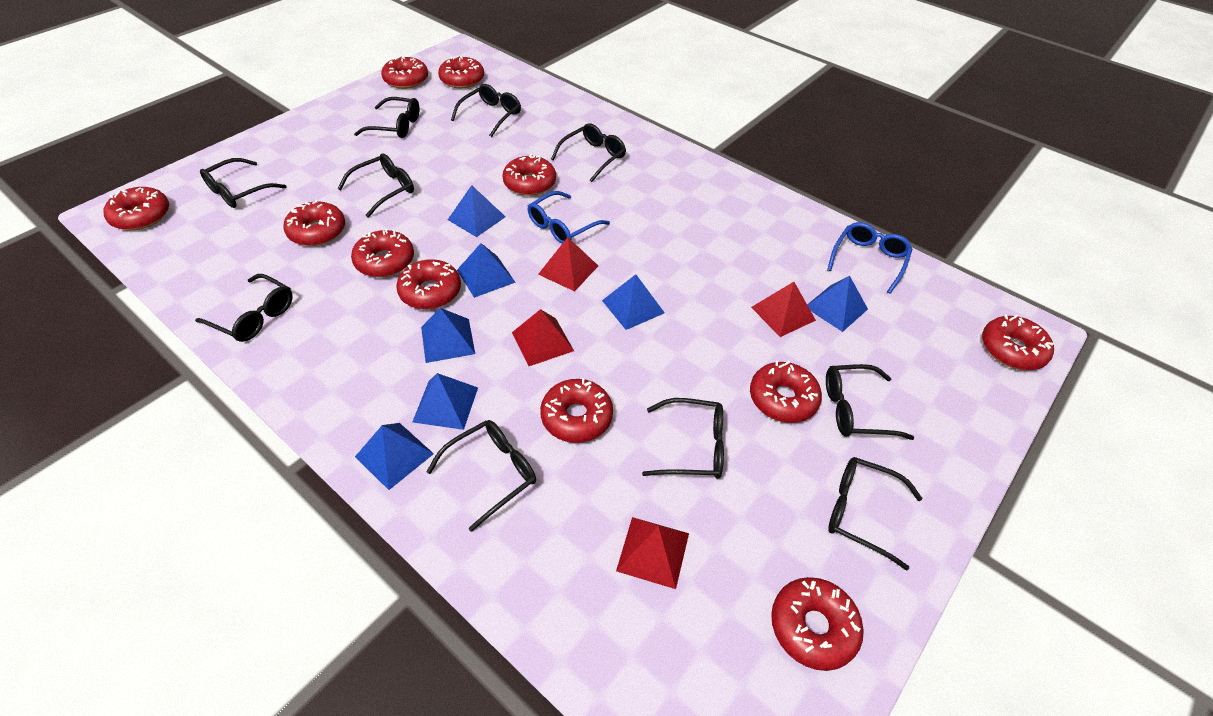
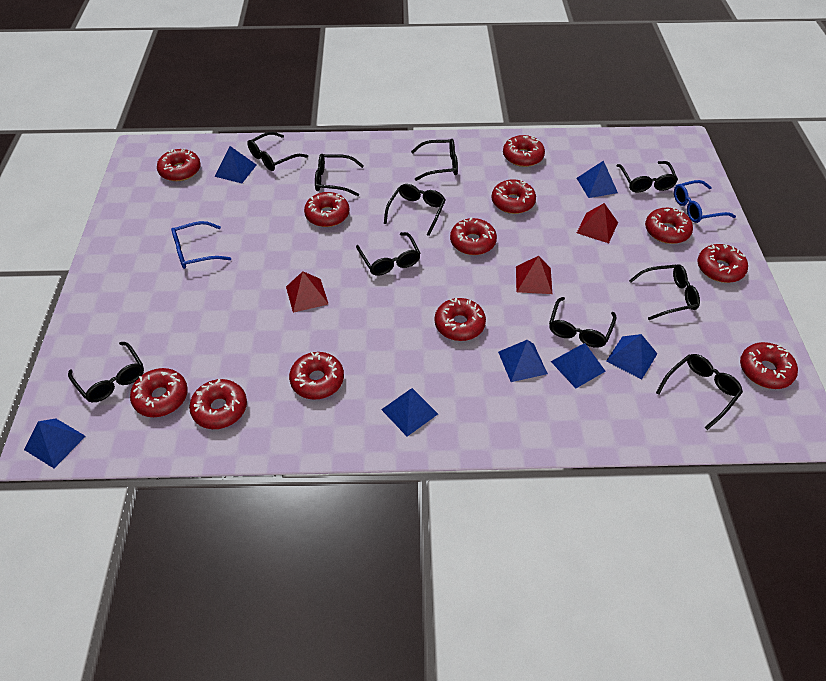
red donut: [103,187,169,230] [284,200,345,246] [351,229,414,277] [381,56,428,89] [396,259,461,309] [438,55,484,88] [502,154,556,196] [540,379,613,443] [750,361,822,423] [771,577,864,671] [982,314,1054,370] = 11 -> [130,368,188,417] [157,148,201,181] [189,379,247,429] [289,352,344,400] [304,192,349,227] [435,298,486,341] [450,217,497,255] [492,179,536,214] [503,135,545,167] [645,207,693,244] [697,244,748,283] [740,342,798,389] = 12
red pyramid: [512,309,574,366] [538,237,598,292] [616,517,689,589] [751,282,816,337] = 4 -> [286,271,328,313] [516,256,552,294] [577,203,618,243] = 3

